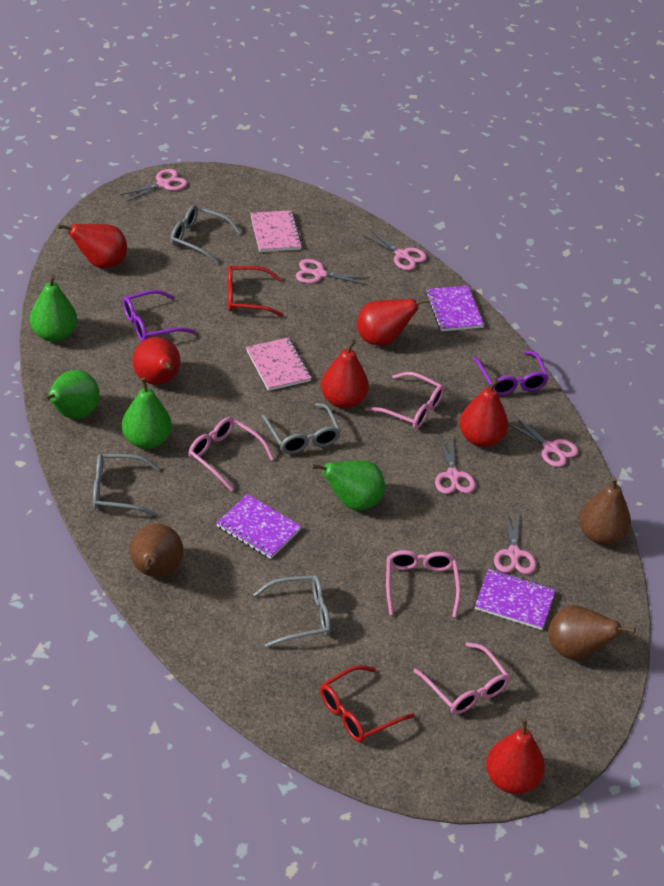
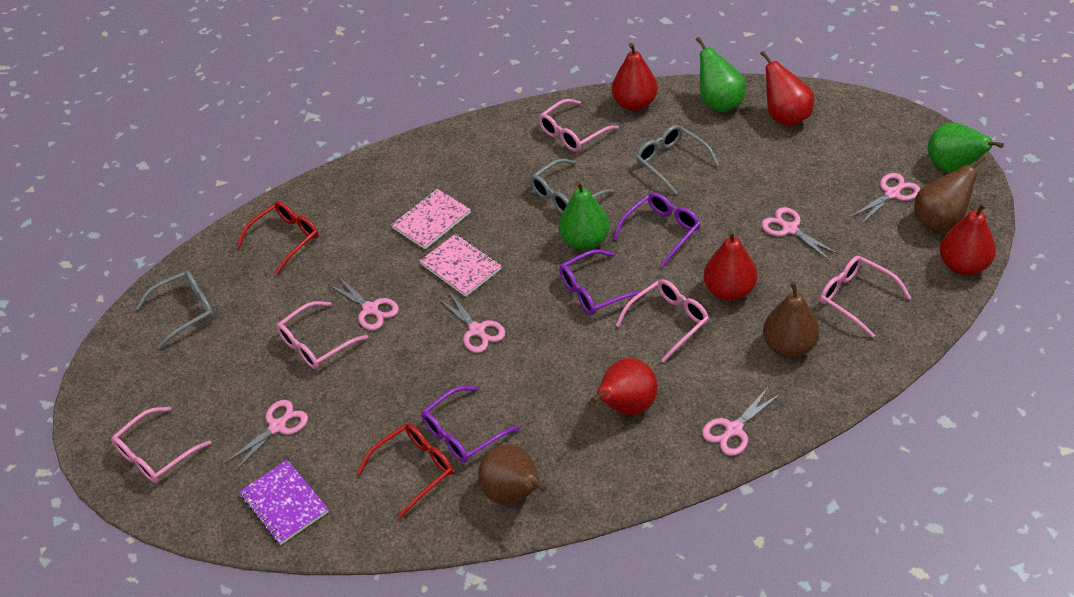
green pear: [30,275,77,342] [44,370,100,419] [122,378,172,449] [311,460,385,510] = 4 -> [559,181,609,250] [696,37,746,112] [928,123,1004,172] = 3
grey glasses: [93,454,160,516] [171,205,241,264] [253,575,331,648] [262,403,341,454] = 4 -> [136,270,214,349] [530,158,614,213] [636,125,719,195] = 3
pink glasses: [189,417,274,492] [365,372,444,429] [386,550,461,617] [413,642,510,714] = 4 -> [111,407,212,483] [276,301,368,369] [538,99,619,152] [615,279,709,363] [820,256,911,338] = 5
purple glasses: [123,290,196,341] [473,350,549,395] = 2 -> [421,386,519,463] [559,249,646,315] [613,192,700,267] = 3
purple notebook: [216,494,302,559] [426,285,484,331] [475,569,556,630] = 3 -> [239,460,329,545] = 1
red pear: [58,224,127,268] [132,337,181,385] [321,339,369,409] [356,298,430,346] [459,379,508,447] [486,718,545,794] = 6 -> [591,358,658,415] [612,43,658,111] [704,230,757,301] [760,51,814,127] [940,203,996,275] = 5

